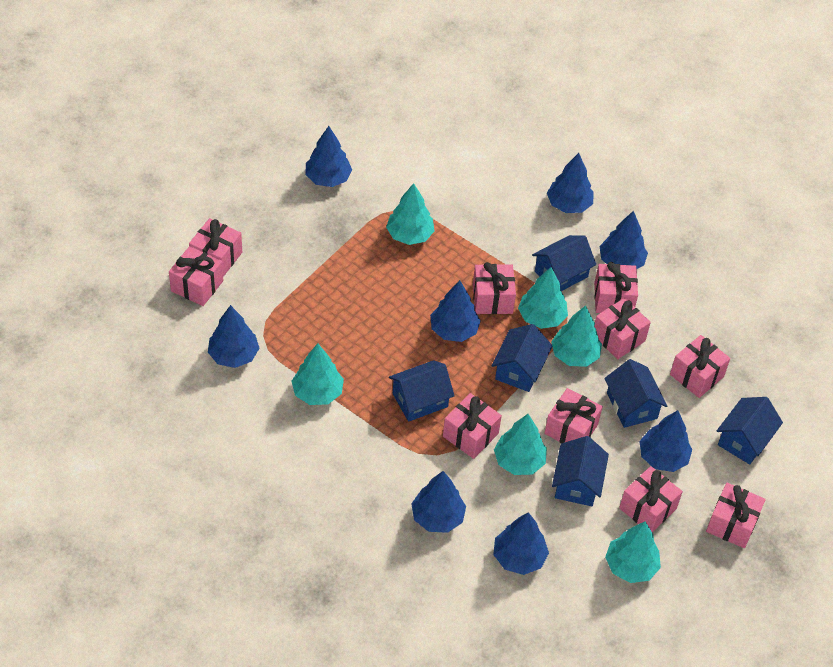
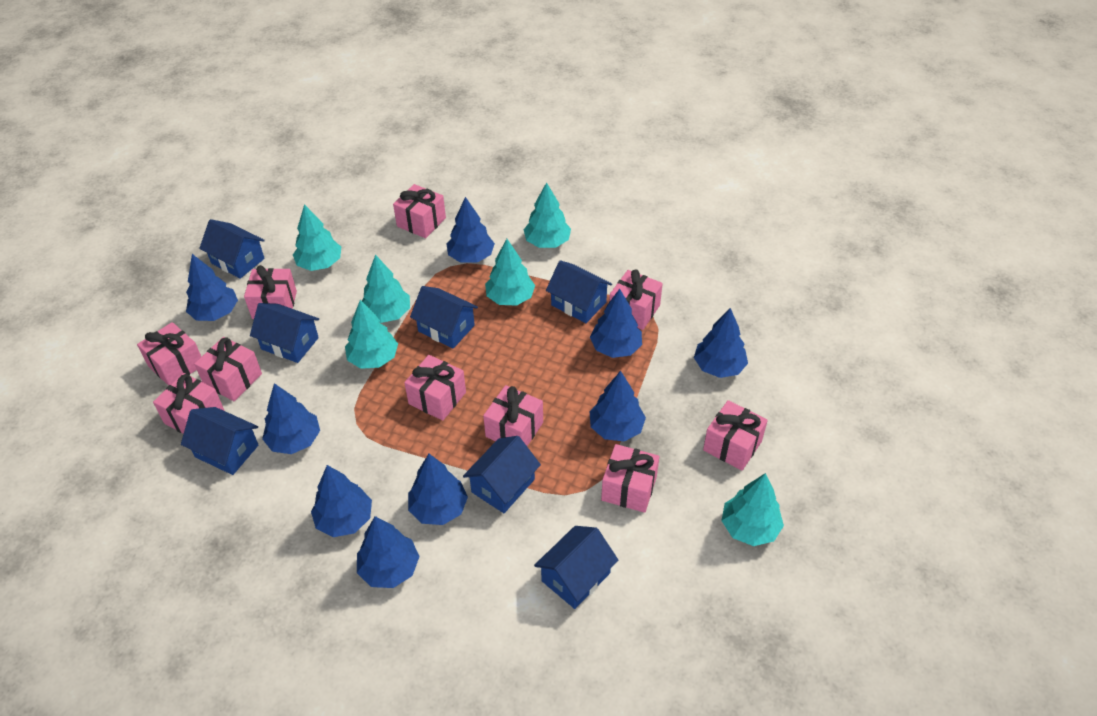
blue house: [389,360,455,422] [492,324,553,392] [532,235,596,291] [552,436,609,506] [605,359,667,428] [717,397,783,464] = 6 -> [181,407,259,475] [199,219,265,279] [250,303,319,363] [410,286,478,349] [463,436,541,513] [534,526,618,609] [546,260,612,323] = 7
blue tree: [208,305,259,368] [305,126,352,187] [411,471,466,533] [430,280,481,342] [493,512,549,575] [547,153,594,213] [600,211,648,269] [639,410,692,472] = 8 -> [186,254,238,321] [262,383,320,454] [311,465,372,537] [357,516,420,588] [408,454,468,525] [446,197,495,263] [589,371,646,442] [590,289,642,358] [694,308,748,378] = 9

